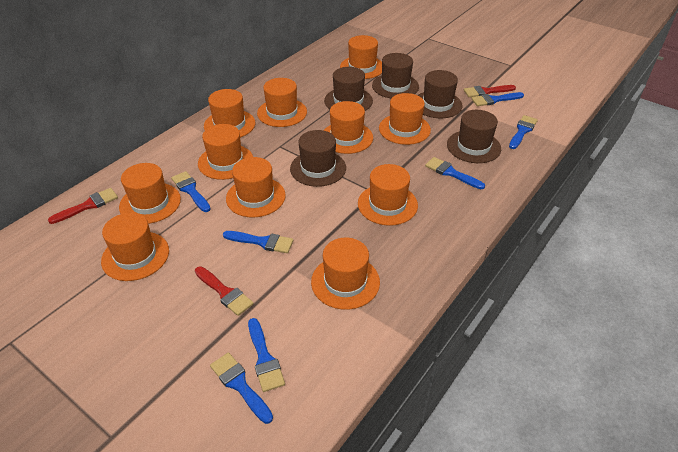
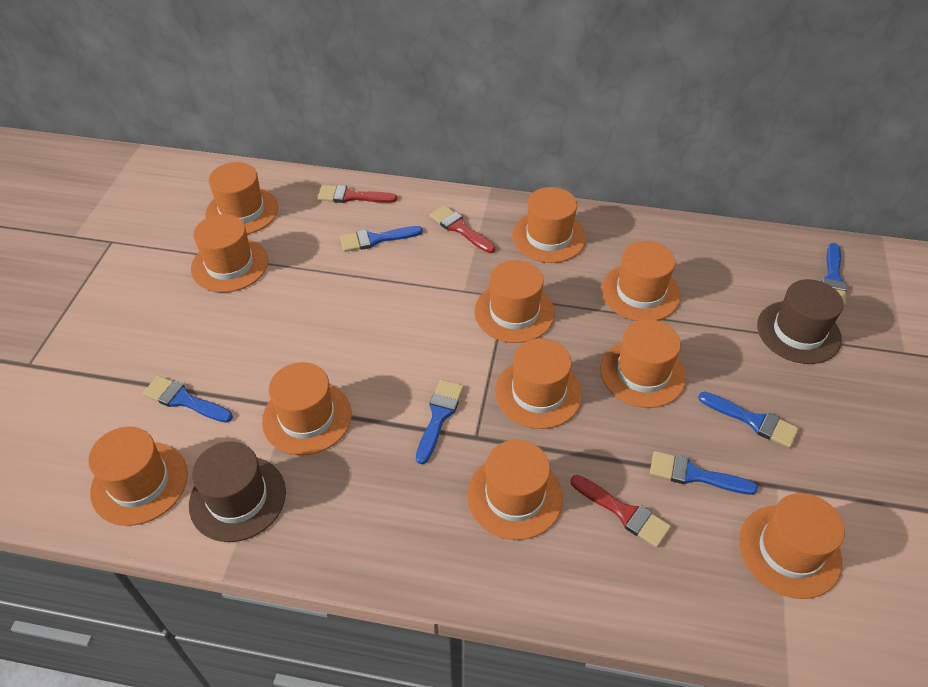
blue brush: [171,171,211,212] [210,352,273,424] [223,231,294,253] [248,318,285,392] [425,157,485,189] [471,92,524,106] [509,115,538,149] = 7 -> [143,376,233,423] [340,226,423,252] [416,380,464,464] [650,451,758,495] [698,392,799,448] [821,243,847,306] = 6
brown hat: [290,130,346,187] [324,67,373,111] [372,53,419,98] [418,70,463,118] [447,110,501,163] = 5 -> [189,441,286,542] [757,279,843,364] = 2

